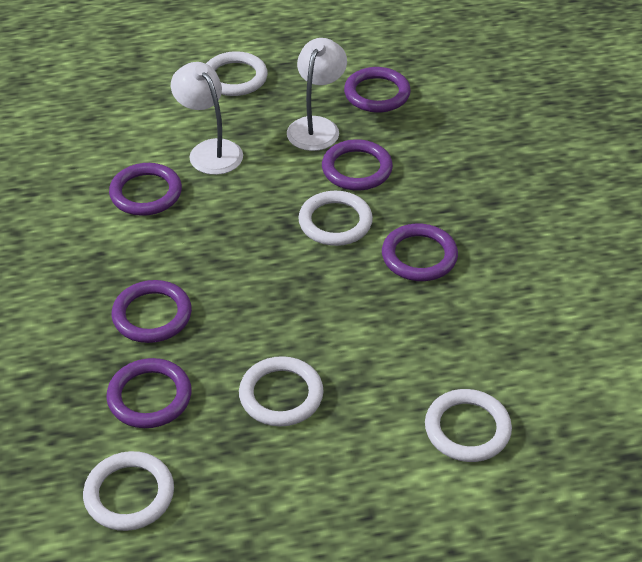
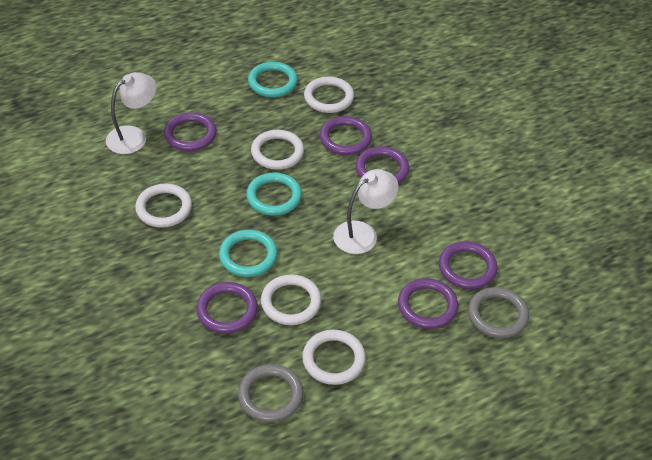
grey ring: none = 0 -> [238,364,304,423] [468,287,529,338] = 2
turquoise ring: none = 0 -> [219,230,278,277] [246,172,302,216] [248,62,298,97] = 3

